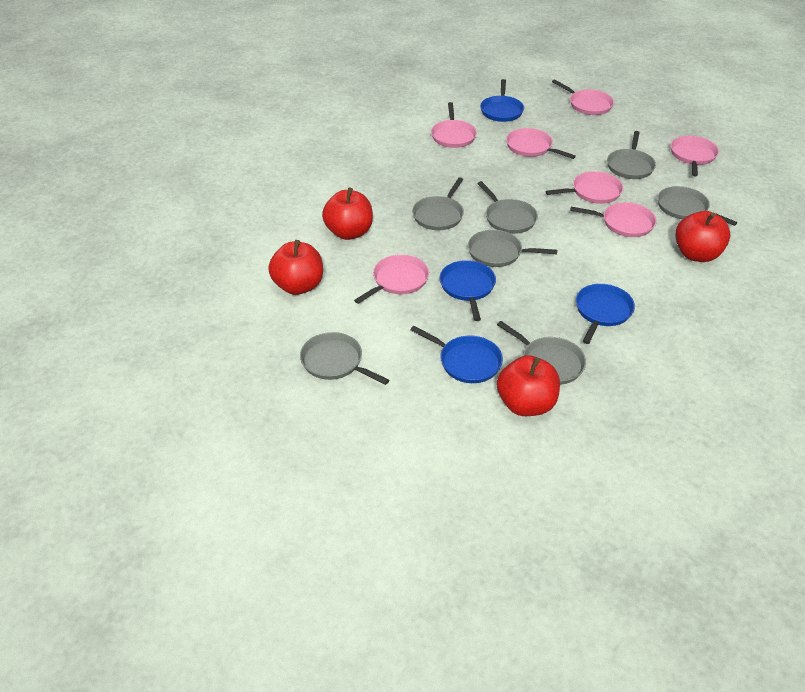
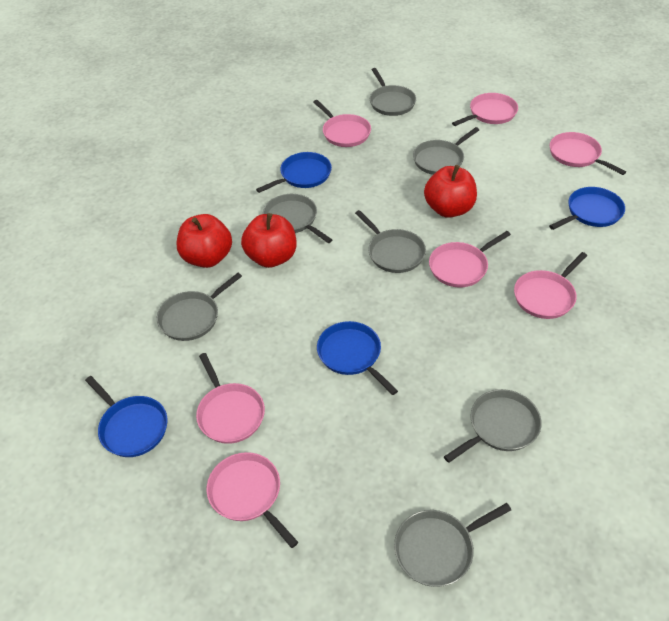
red apple: [268,240,323,295] [322,187,373,240] [497,355,560,416] [675,211,730,262] = 4 -> [177,214,232,268] [241,213,297,268] [424,165,477,218] = 3

